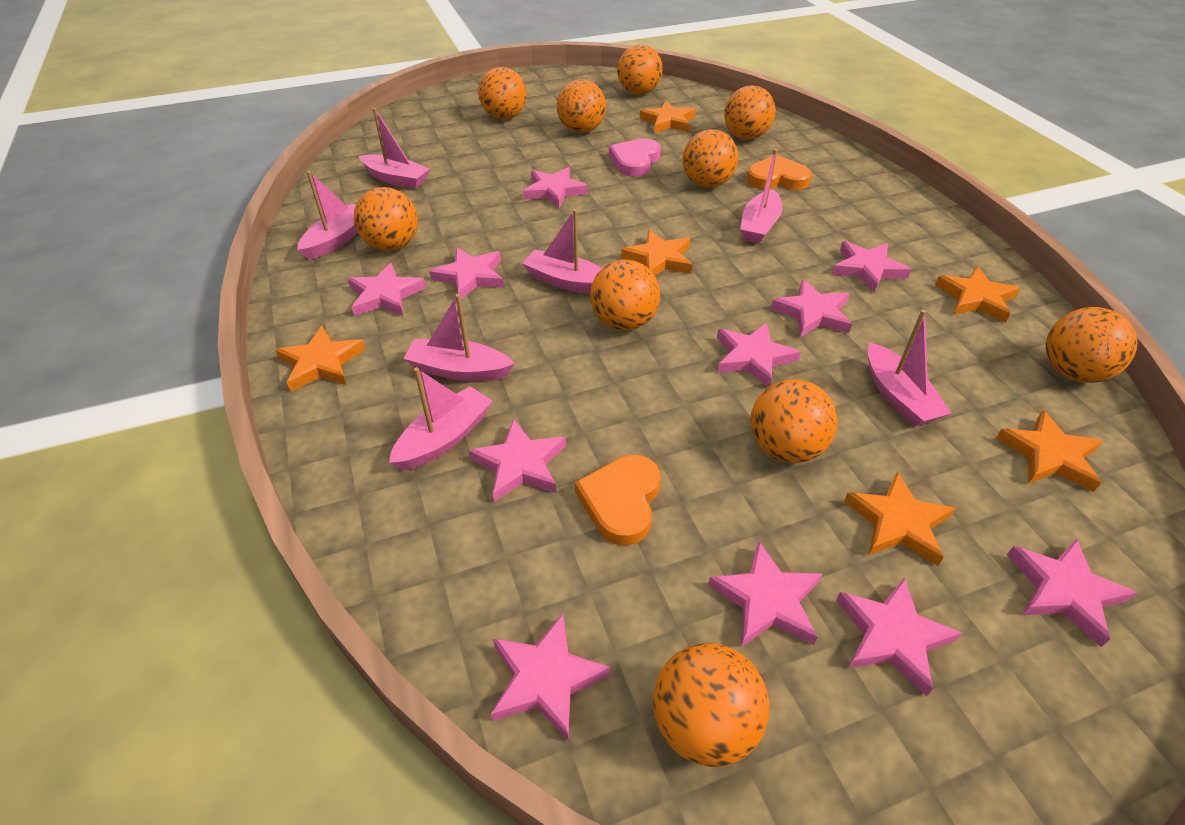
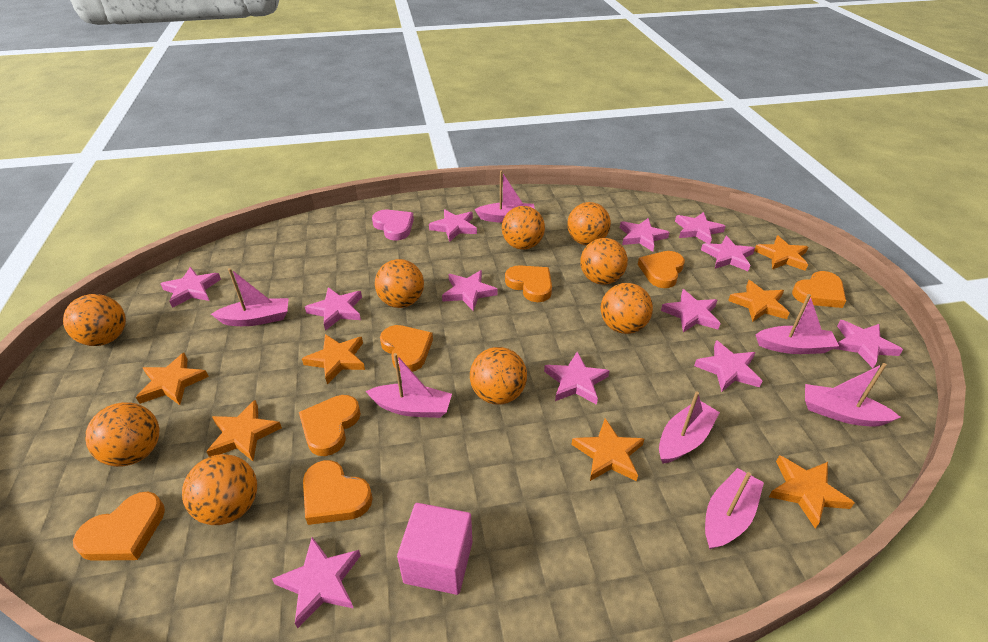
orange ball: [354,187,418,251] [478,67,527,119] [557,79,606,133] [590,260,660,331] [617,44,663,95] [653,643,769,767] [683,129,738,188] [724,85,776,140] [750,379,838,463] [1046,307,1138,383] = 10 -> [63,294,126,346] [85,402,159,467] [182,454,257,525] [375,259,424,308] [470,347,527,405] [502,206,545,250] [567,202,611,245] [580,238,628,285] [601,283,653,334] = 9
orange heart: [575,455,661,545] [746,155,812,190] = 2 -> [73,492,165,561] [299,395,361,456] [303,460,373,525] [380,325,433,372] [505,265,552,302] [638,251,685,288] [792,271,846,308] = 7
orange star: [276,326,366,392] [621,230,692,276] [640,101,696,133] [844,472,956,566] [935,266,1021,323] [996,410,1103,492] = 6 -> [136,353,209,405] [206,400,282,461] [302,334,365,384] [571,418,644,481] [728,280,789,322] [754,235,808,271] [769,455,855,528] = 7
pink cube: none = 0 -> [397,503,472,595] = 1
pink star: [348,263,426,316] [429,247,504,299] [469,419,566,502] [491,614,611,741] [523,167,588,209] [708,541,822,647] [717,323,801,387] [771,280,852,337] [832,241,911,293] [836,577,962,697] [1007,538,1137,647] = 11 -> [161,267,221,308] [272,537,361,628] [305,287,362,331] [429,209,477,242] [442,270,498,311] [544,352,610,405] [620,218,669,252] [661,289,721,333] [675,212,726,244] [694,340,762,392] [701,236,755,271] [835,320,903,368] = 12

